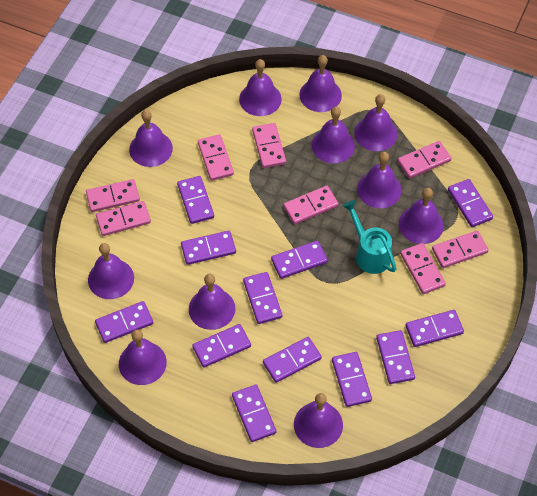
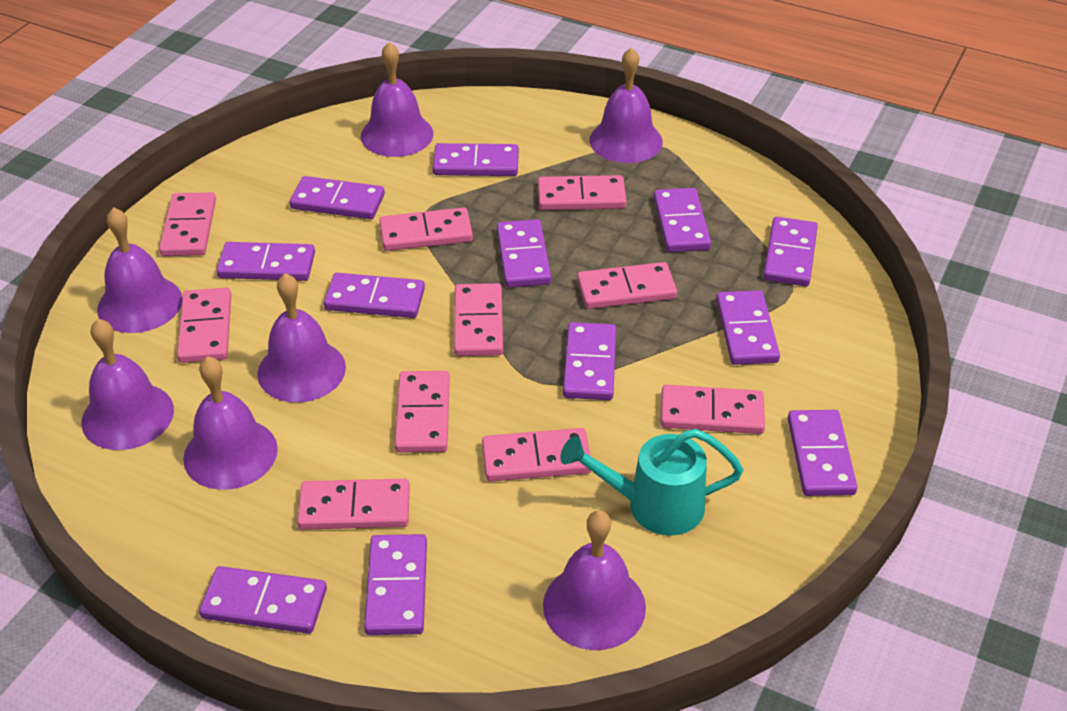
pink domino: [86,179,140,212] [96,201,151,236] [198,134,234,181] [252,123,286,168] [283,186,339,224] [398,141,452,178] [400,243,446,294] [432,231,489,268] = 8 -> [159,192,216,256] [177,288,231,363] [297,479,410,530] [379,207,473,251] [395,371,450,453] [454,283,503,356] [482,428,591,482] [538,175,627,210] [577,262,677,309] [661,385,765,434] = 10
purple bell: [88,243,134,299] [119,329,167,385] [129,110,173,167] [189,274,235,330] [239,59,282,116] [294,393,343,448] [299,55,342,112] [312,106,355,163] [354,94,397,151] [357,152,401,208] [399,188,444,244] = 11 -> [81,319,174,450] [97,207,182,333] [183,356,278,490] [257,273,346,402] [361,42,434,157] [543,510,646,650] [589,47,663,163] = 7

